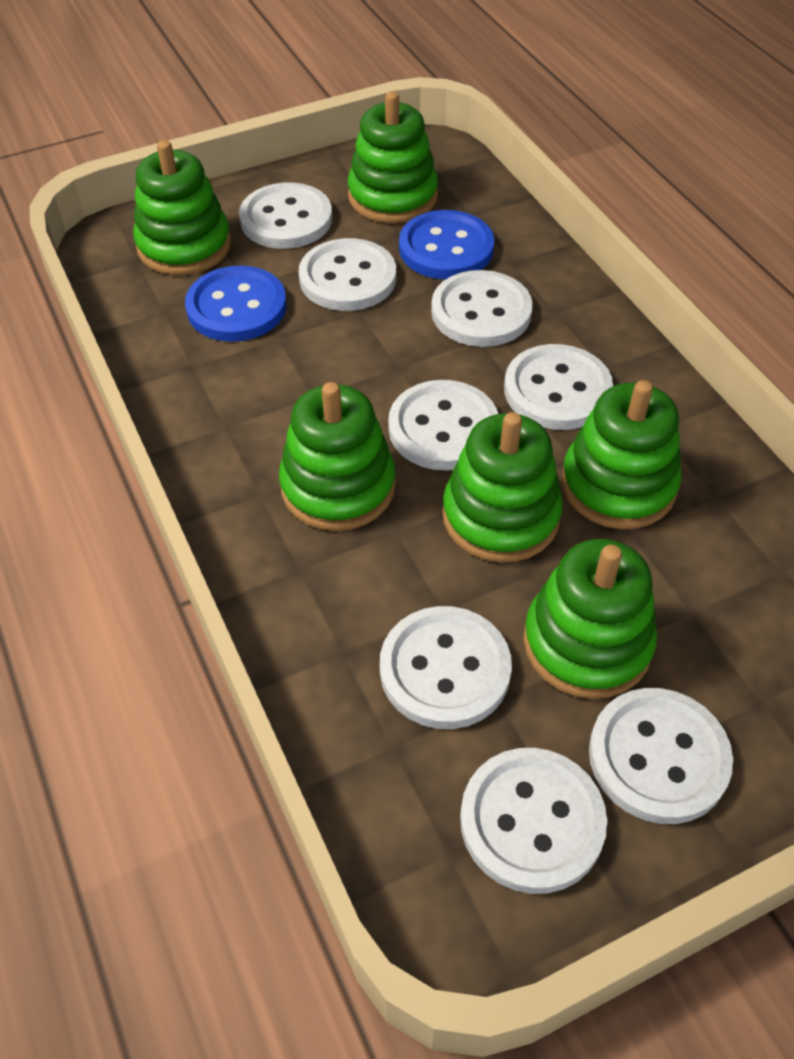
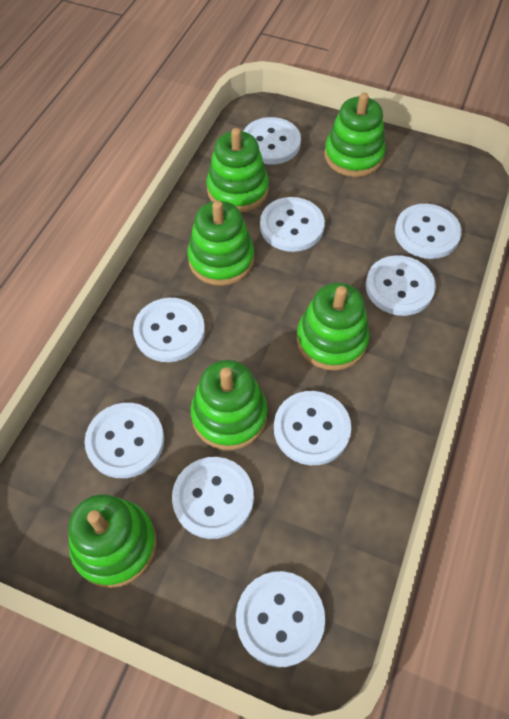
blue button: [185,266,287,342] [399,210,494,279] = 2 -> none = 0
white button: [239,183,332,249] [299,238,396,311] [380,606,512,729] [388,380,498,470] [431,270,533,347] [460,748,607,894] [504,344,613,430] [589,688,733,824] = 8 -> [85,403,164,478] [133,298,205,362] [172,457,254,539] [236,571,325,667] [243,117,301,164] [260,197,325,252] [274,391,352,465] [366,255,436,316] [395,204,462,259] = 9

